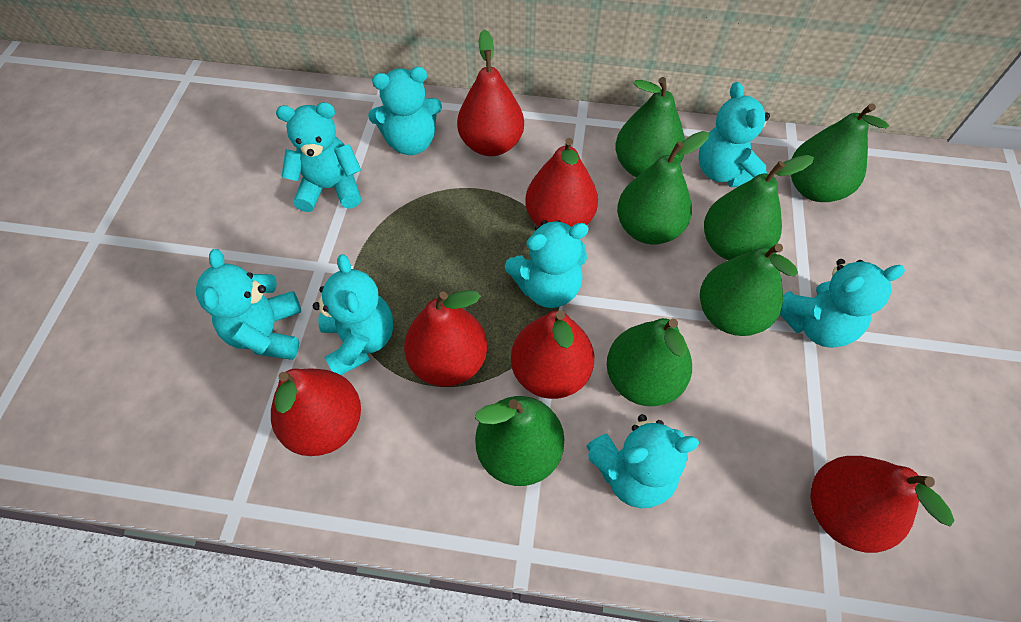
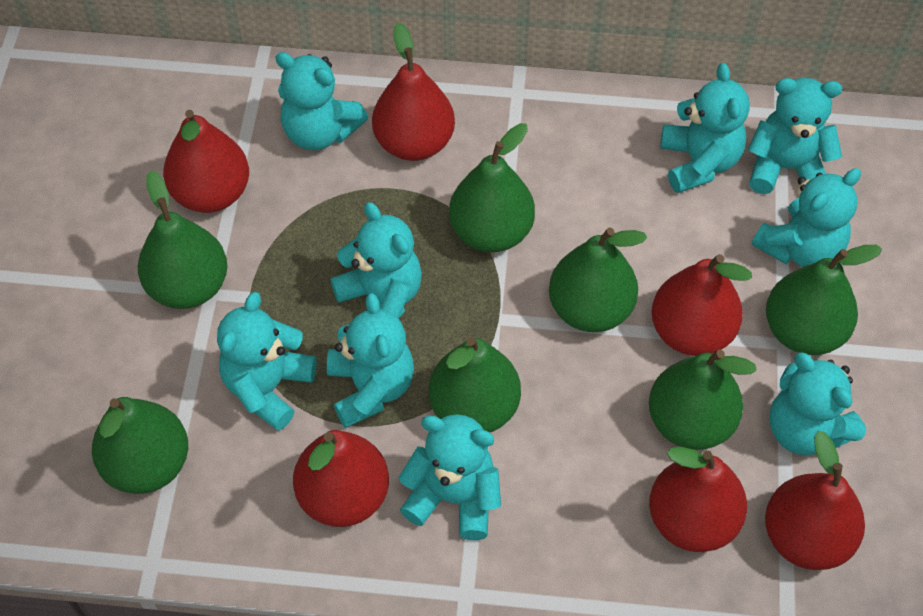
turquoise teddy bear: [196,249,301,360] [276,102,361,212] [313,254,393,375] [368,67,442,155] [505,220,589,308] [586,414,699,508] [699,82,770,187] [780,259,905,348] = 8 -> [217,292,317,431] [275,52,368,150] [327,293,414,428] [330,202,422,319] [398,414,501,540] [660,63,750,193] [748,78,842,194] [752,168,861,267] [769,352,866,455] = 9

